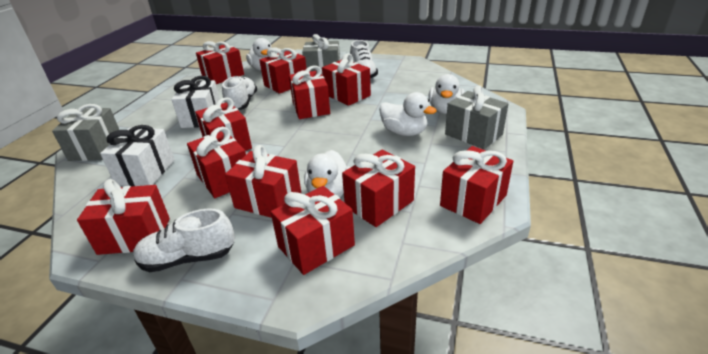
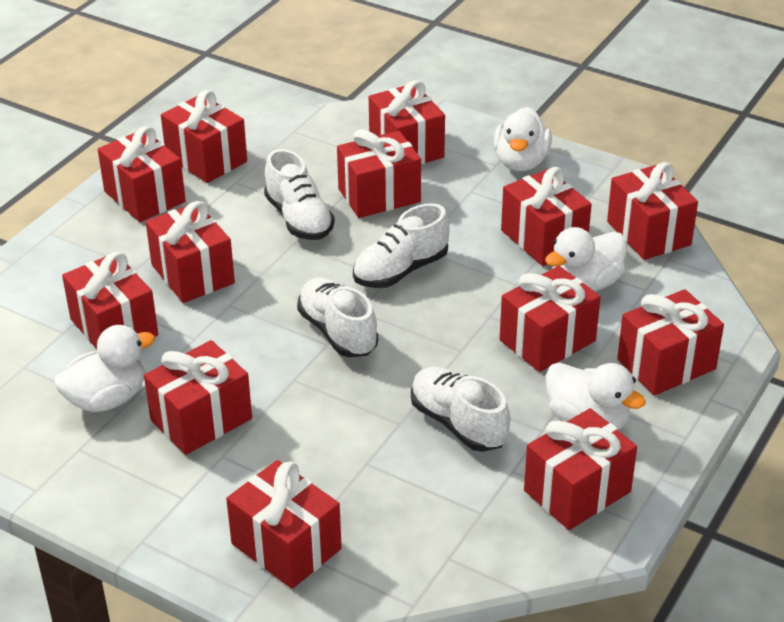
grey gift: [52,104,119,161] [302,34,340,76] [445,85,508,149] = 3 -> none = 0
red gift: [77,179,170,255] [187,127,246,198] [195,97,252,151] [196,41,244,84] [225,145,301,218] [260,47,307,94] [271,186,355,275] [289,66,330,119] [322,53,371,106] [342,150,415,227] [440,146,513,224] = 11 -> [62,252,158,349] [98,126,186,222] [144,340,252,455] [146,201,235,303] [161,90,247,183] [226,460,342,589] [337,129,421,218] [369,80,445,165] [500,266,601,372] [501,167,592,266] [524,408,637,530] [607,162,698,260] [617,289,724,395] = 13
white gift: [100,125,175,187] [171,76,220,128] = 2 -> none = 0
white shoe: [133,209,235,272] [222,76,257,110] [350,40,378,79] = 3 -> [264,149,335,240] [297,277,378,357] [353,203,450,288] [411,367,510,452] = 4

